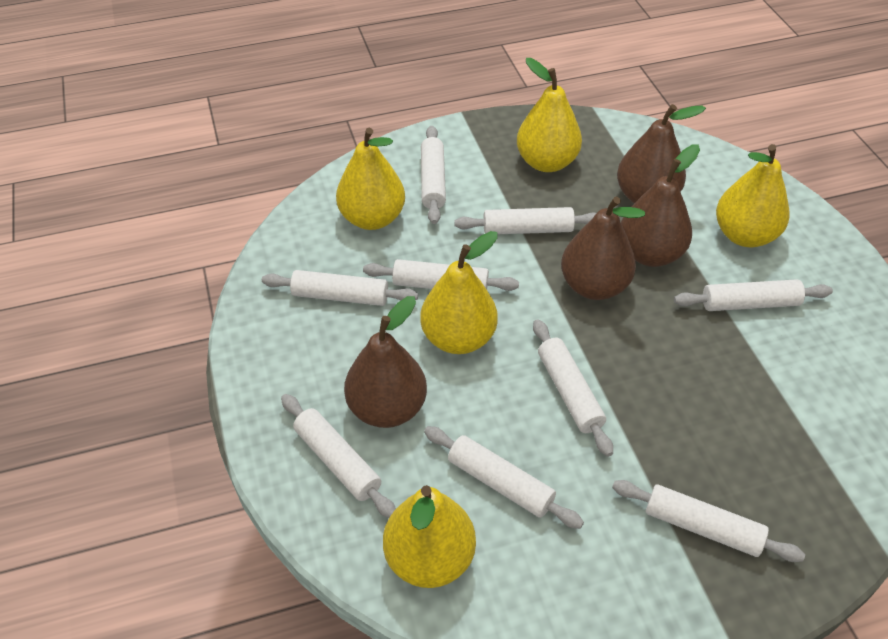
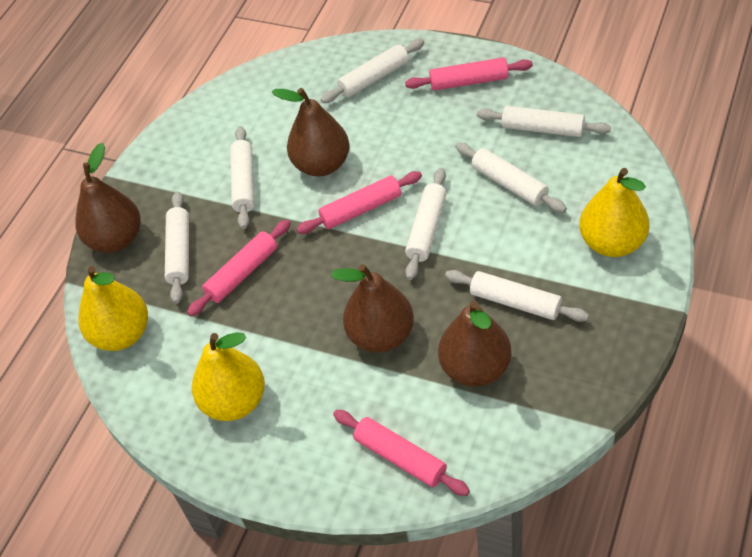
pink rolling pin: none = 0 -> [187,220,291,316] [297,171,422,234] [333,410,470,496] [405,57,533,91] = 4
white rolling pin: [262,270,418,306] [281,394,396,518] [363,259,519,291] [421,126,446,224] [424,426,584,529] [454,207,596,234] [533,319,613,457] [612,480,805,562] [674,279,833,311] = 9 -> [165,191,189,304] [230,126,255,229] [320,39,424,103] [405,168,447,280] [445,270,589,322] [456,143,567,213] [477,106,611,137] = 7
yellow pear: [336,128,405,230] [383,485,476,588] [420,231,498,354] [517,58,582,172] [716,144,790,247] = 5 -> [78,266,148,351] [192,332,265,421] [579,168,649,257] = 3

